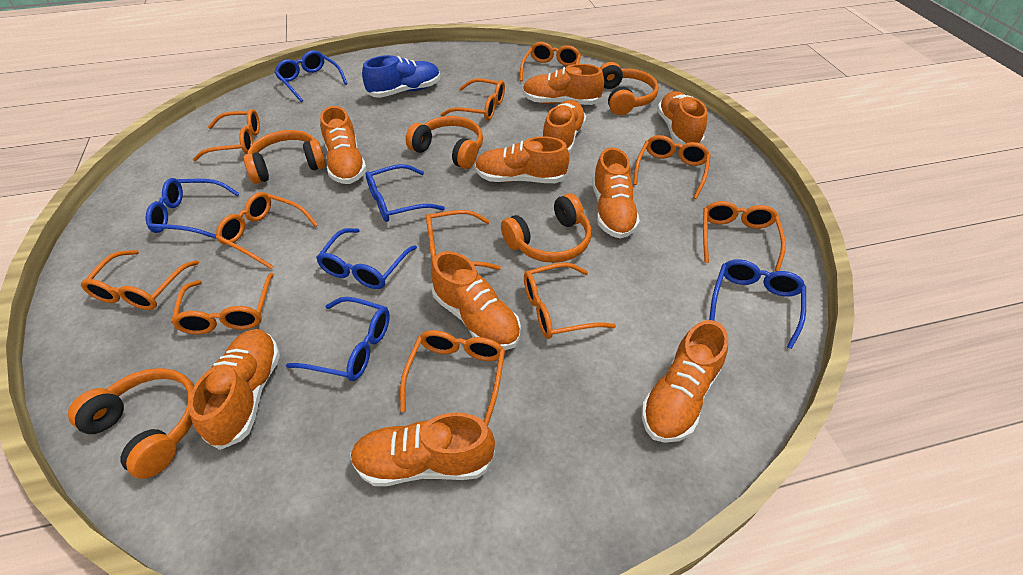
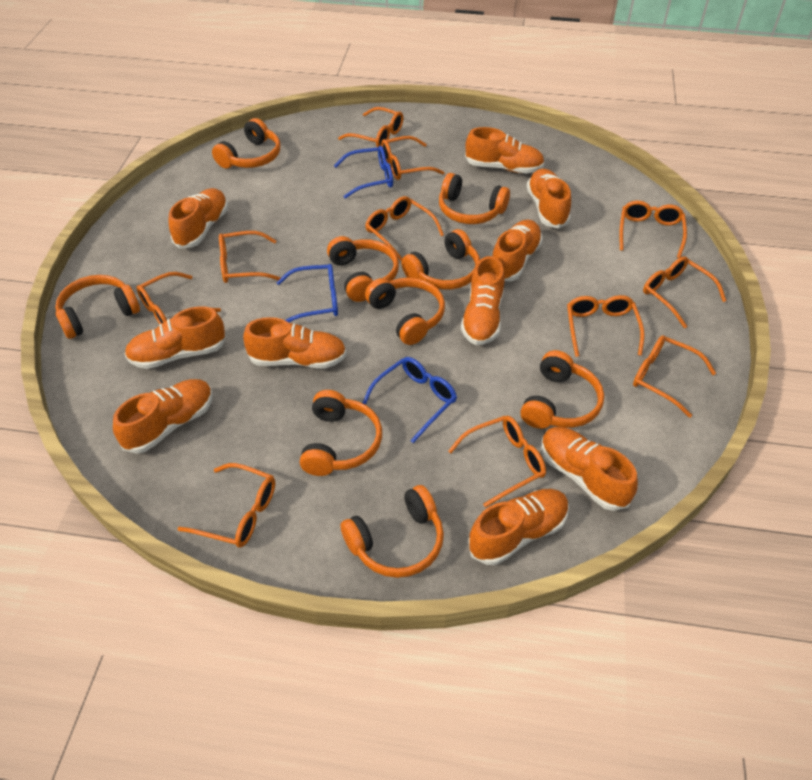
blue glasses: [146,178,240,239] [274,50,348,102] [286,297,390,381] [316,228,417,289] [366,164,445,222] [709,259,806,349] = 6 -> [276,264,338,323] [334,146,393,199] [362,357,457,443] = 3
blue shoe: [362,55,440,98] = 1 -> none = 0
orange headphones: [68,368,194,479] [244,130,326,184] [406,116,483,169] [501,193,592,263] [600,62,659,115] = 5 -> [55,275,140,339] [212,118,280,169] [300,390,382,476] [327,236,399,302] [340,485,444,578] [365,277,445,345] [401,229,480,290] [439,173,510,224] [520,350,604,429] = 9

